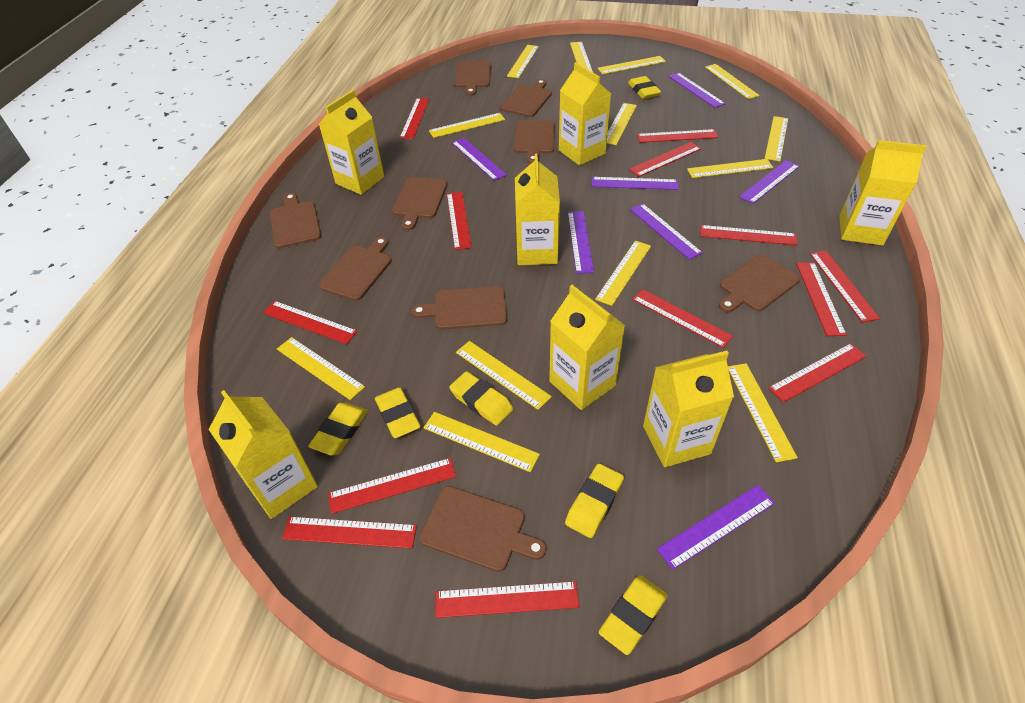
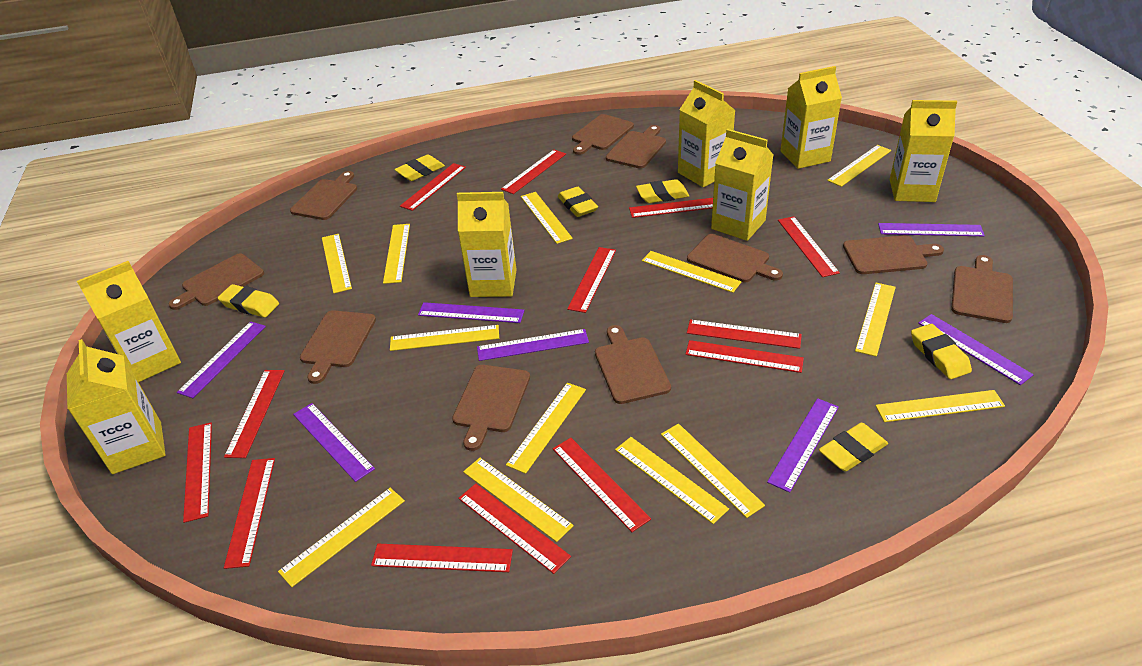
brown cutting board: [270,193,321,248] [319,237,392,301] [392,177,448,230] [411,286,507,330] [419,486,546,572] [454,61,492,96] [500,79,552,117] [514,120,555,164] [719,254,800,313] = 9 -> [168,254,264,310] [290,171,357,220] [300,310,376,384] [452,365,530,451] [572,114,634,155] [595,325,671,404] [606,125,666,169] [687,234,783,282] [843,235,944,274] [951,255,1013,323] = 10

